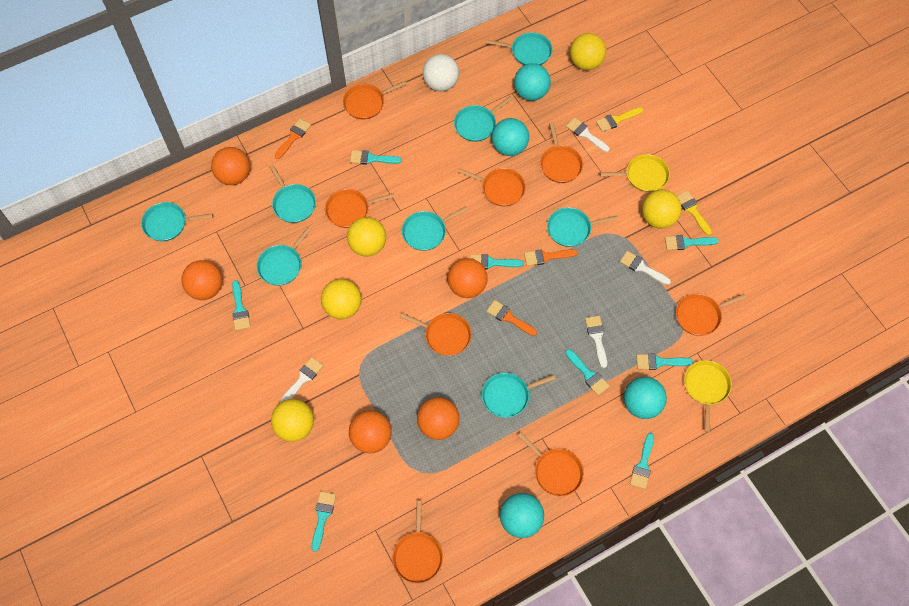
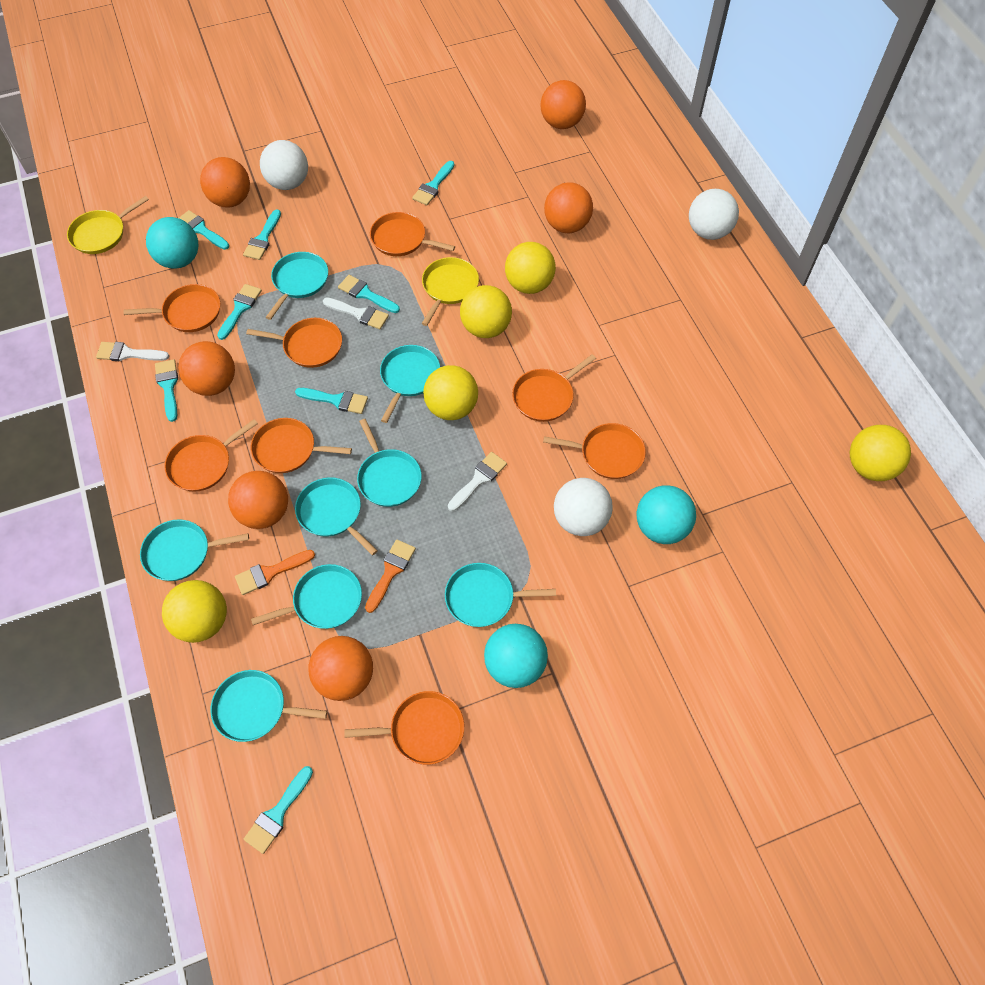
orange ball: [181,260,223,300] [211,147,250,185] [349,410,392,453] [417,397,459,440] [447,258,488,298] = 5 -> [178,341,235,396] [200,157,250,208] [228,471,288,529] [309,636,373,701] [540,80,586,129] [544,182,593,233] = 6
orange brush: [275,119,311,159] [486,300,537,336] [524,249,578,266] = 3 -> [235,550,315,595] [365,539,416,613] = 2
turquoise ball: [492,118,529,156] [500,493,544,538] [514,63,551,101] [624,377,667,419] = 4 -> [146,217,198,269] [484,624,548,688] [636,485,696,544] = 3
white ball: [423,54,459,91] = 1 -> [260,140,308,190] [554,478,613,536] [689,189,739,240] = 3
white brush: [280,357,324,402] [566,117,610,152] [585,316,607,368] [620,251,671,285] = 4 -> [96,342,169,361] [323,297,389,329] [448,452,507,511] = 3
yellow brush: [596,107,644,132] [677,191,712,235] = 2 -> none = 0

